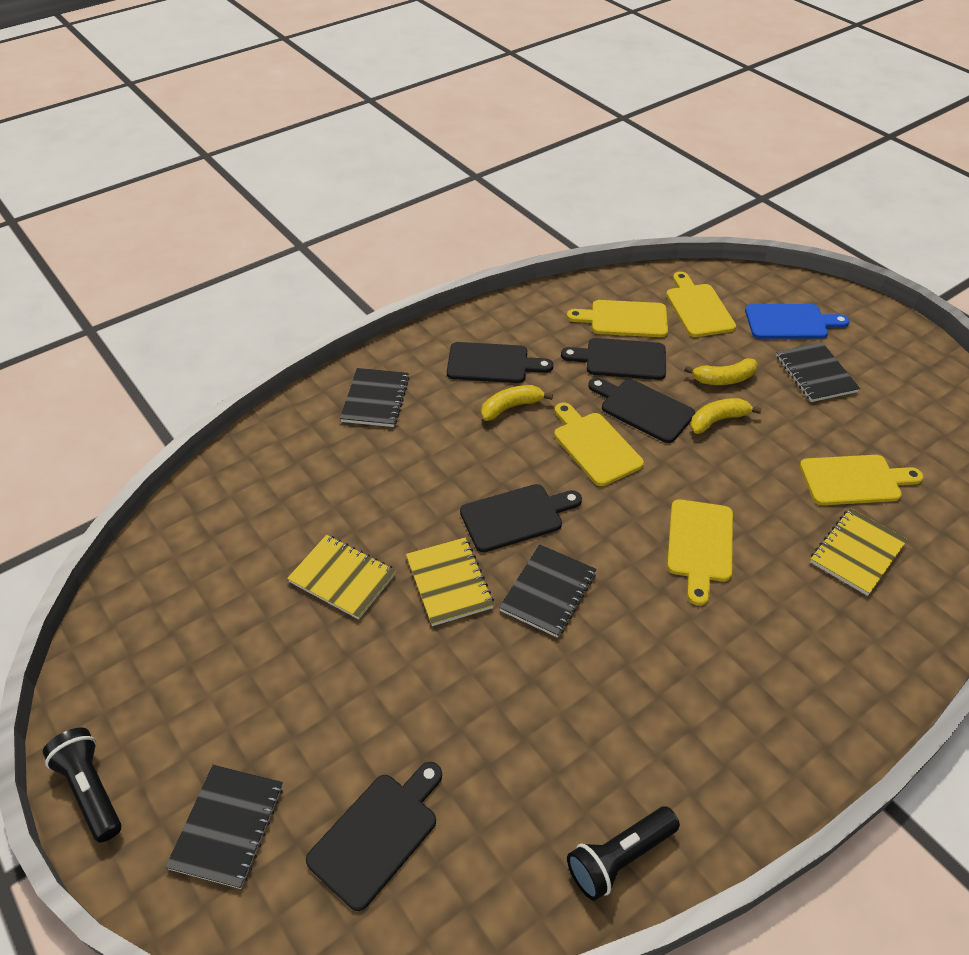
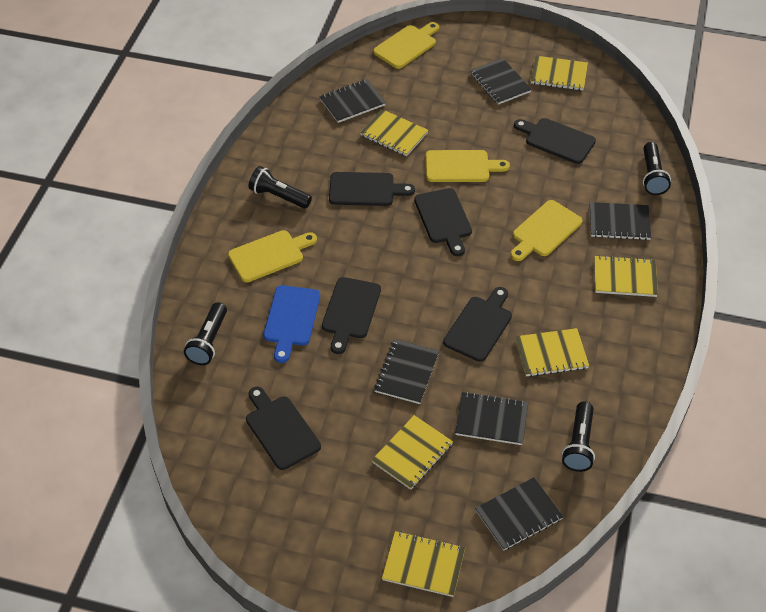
black cutting board: [306,762,442,911] [447,342,553,383] [460,484,582,552] [561,338,666,380] [588,378,695,443] = 5 -> [246,387,321,470] [322,277,381,354] [329,172,415,206] [414,188,472,256] [443,287,512,362] [514,118,596,164] = 6
black flashlight: [43,728,121,842] [567,806,680,901] = 2 -> [184,302,227,365] [249,166,312,208] [562,402,595,472] [643,142,671,195] = 4
black notebook: [165,765,283,889] [340,368,410,427] [499,544,596,638] [776,342,860,402] = 4 -> [320,79,386,123] [374,339,439,404] [455,392,528,445] [470,58,532,105] [475,477,563,551] [590,202,651,240] = 6
yellow banana: [481,385,553,421] [684,358,758,385] [690,398,761,434] = 3 -> none = 0
yellow cutting board: [554,403,644,486] [567,300,668,337] [666,272,736,337] [667,499,733,605] [800,455,924,505] = 5 -> [228,230,317,282] [373,22,439,69] [425,150,510,182] [510,200,583,261] = 4
yellow notebook: [287,535,396,620] [406,537,494,626] [810,508,908,596] = 3 -> [360,109,429,156] [372,415,453,490] [382,531,465,597] [515,328,589,377] [531,56,588,91] [594,255,658,297] = 6

